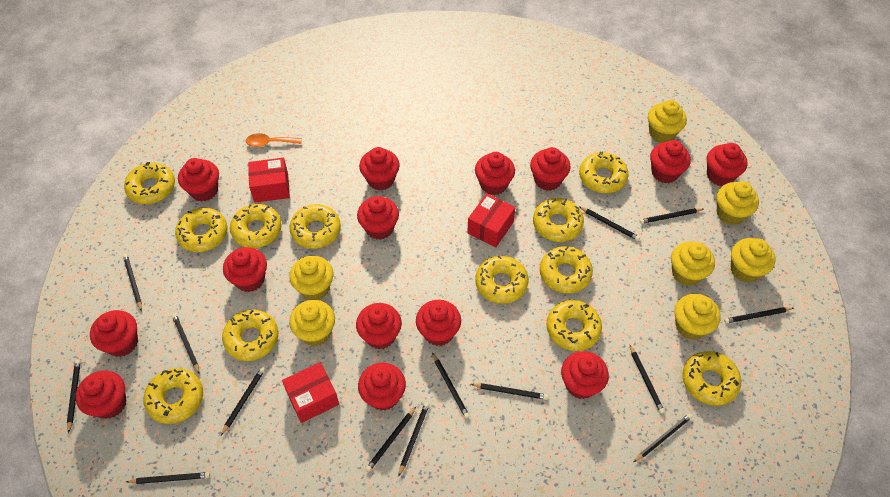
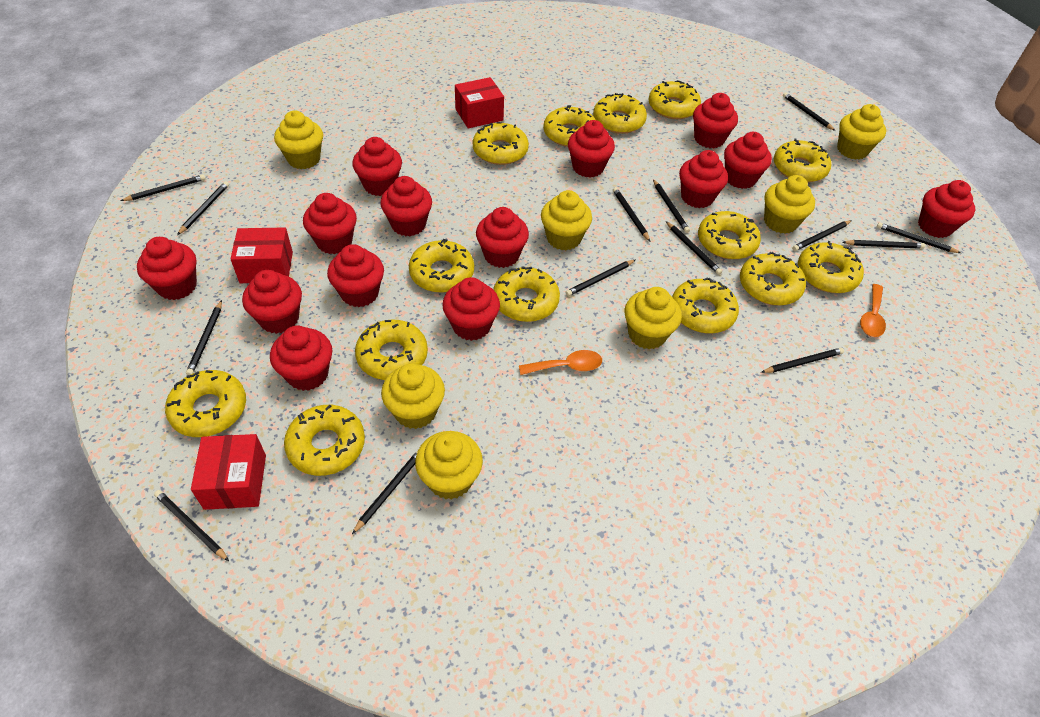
orange spoon: [246,133,302,147] = 1 -> [519,350,602,375] [860,284,886,337] = 2
yellow donut: [124,162,175,204] [143,368,203,424] [175,207,228,252] [222,309,278,361] [230,204,282,248] [289,204,341,249] [475,256,528,304] [533,198,584,242] [540,246,593,293] [547,300,602,351] [579,152,628,193] [682,351,741,406] = 12 -> [165,370,246,437] [284,404,365,476] [355,320,428,380] [409,239,474,293] [473,122,529,165] [493,266,560,322] [543,105,596,147] [593,93,647,134] [648,80,701,119] [672,277,739,333] [698,211,761,259] [740,252,806,306] [774,139,831,182] [798,241,864,293] = 14

